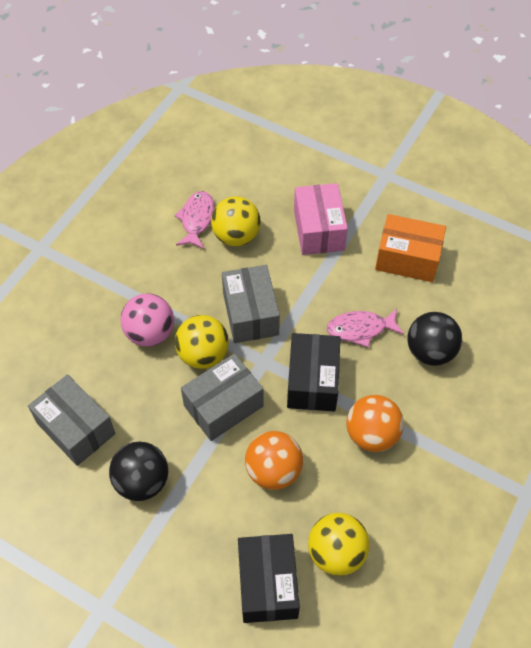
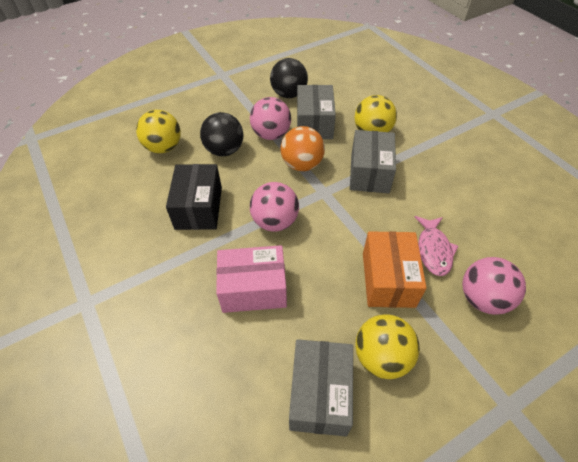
black box: [238,534,300,623] [287,333,340,411] = 2 -> [166,164,222,230] = 1
orange ball: [245,431,303,490] [346,395,404,452] = 2 -> [281,126,325,171] = 1
pink ball: [120,293,174,347] = 1 -> [250,97,291,140] [250,182,299,232] [462,257,526,315] = 3
pink fish: [174,191,215,249] [327,309,404,347] = 2 -> [415,216,458,276] = 1

